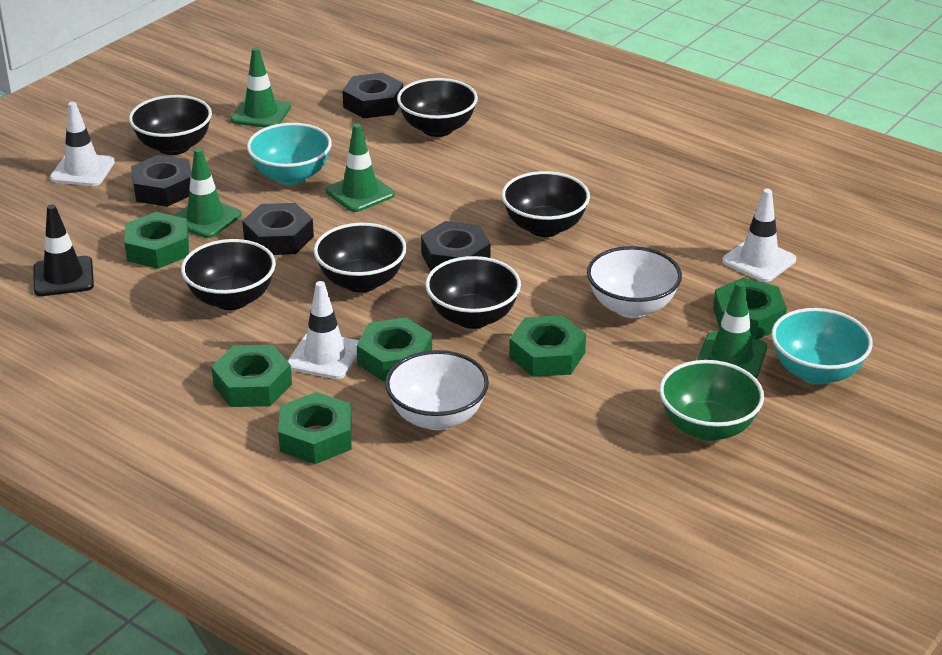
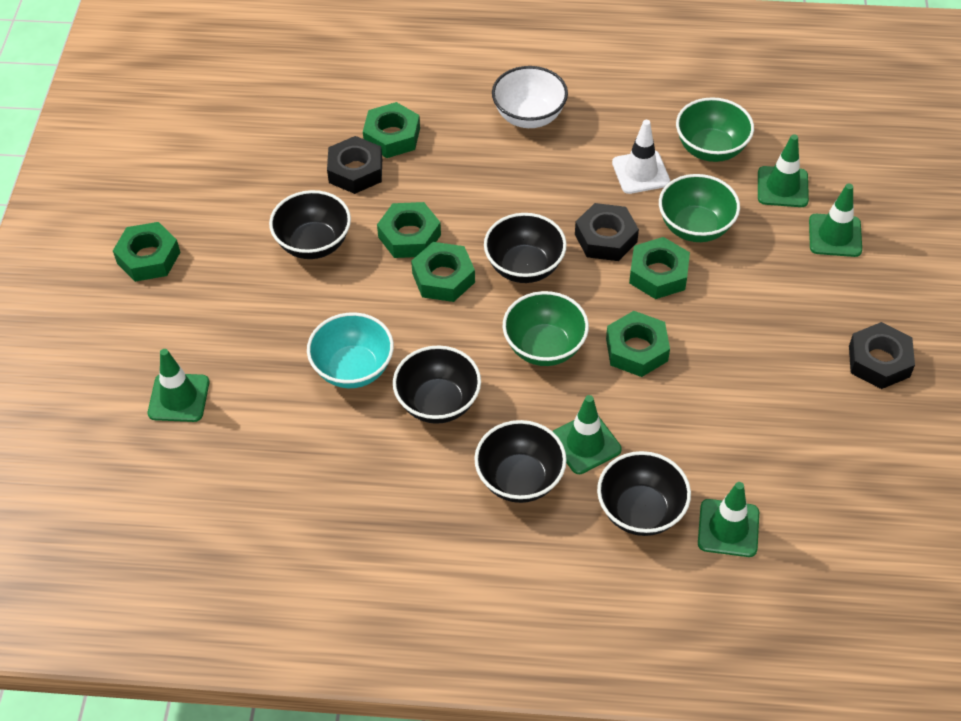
black bowl: [129,95,212,155] [181,239,276,310] [314,223,407,293] [397,78,478,137] [425,256,521,329] [502,171,590,237] = 6 -> [269,190,351,259] [393,345,481,424] [474,420,567,503] [484,213,567,283] [597,451,691,536] = 5
black nut: [131,155,192,207] [242,203,314,255] [342,73,403,118] [421,221,490,271] = 4 -> [327,136,382,194] [575,203,639,261] [849,322,915,389] = 3
black traffic cone: [33,204,94,296] = 1 -> none = 0
green bowl: [659,360,764,441] = 1 -> [503,291,589,366] [659,174,740,242] [676,97,754,162] = 3
green traffic cone: [173,148,242,238] [230,47,291,128] [326,124,395,212] [697,281,767,378] = 4 -> [148,349,209,422] [553,395,622,474] [698,482,759,557] [758,134,809,207] [809,184,862,257] = 5
turquoise bowl: [247,123,332,185] [772,308,873,385] = 2 -> [307,312,394,388] = 1
white bowl: [385,350,489,430] [587,246,682,318] = 2 -> [492,66,568,128] = 1
white traffic cone: [50,102,115,186] [288,281,359,379] [722,189,796,282] = 3 -> [612,120,670,194] = 1

